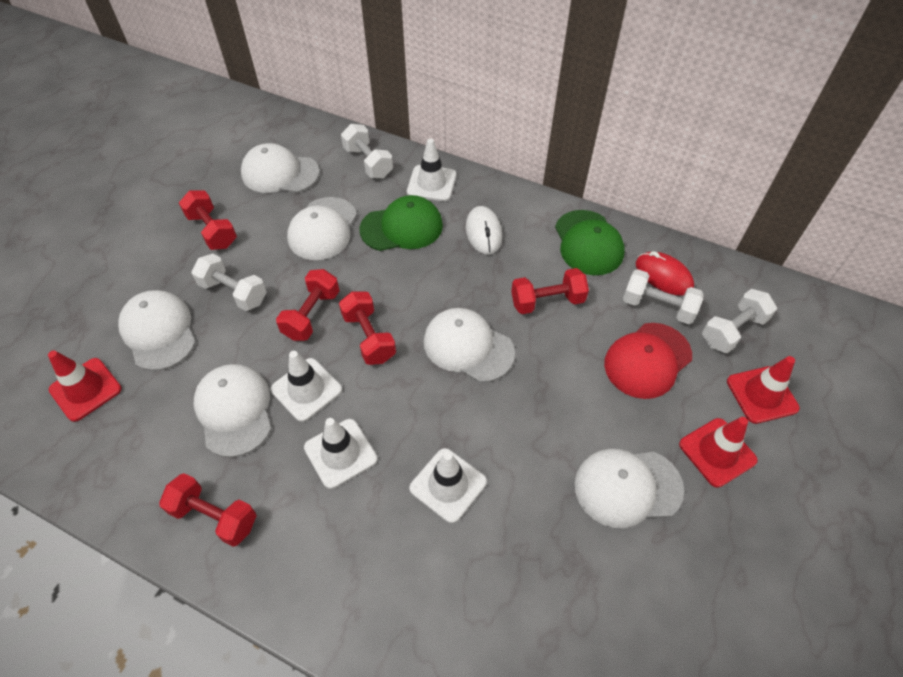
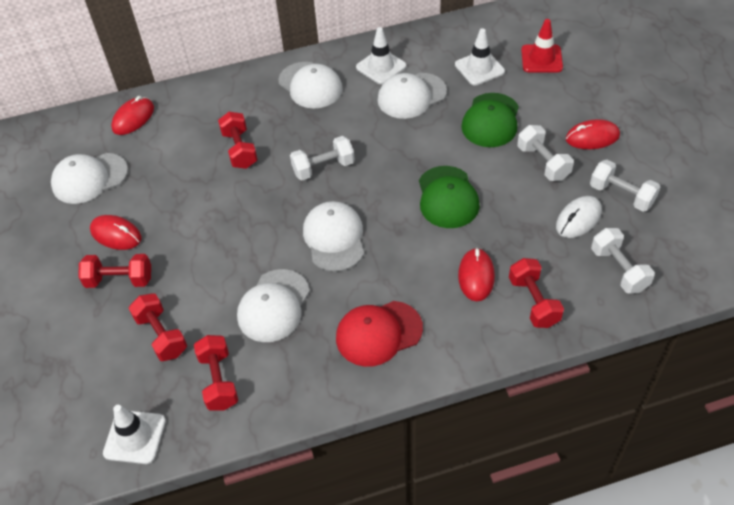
red mouse: [636,251,694,296] = 1 -> [90,215,141,250] [111,96,154,135] [458,248,495,301] [566,119,620,149] = 4
red traffic cone: [48,350,122,422] [679,417,758,488] [727,356,800,424] = 3 -> [521,19,563,72] = 1
white cap: [118,290,196,371] [194,364,271,457] [241,143,319,193] [287,197,357,260] [424,308,515,382] [575,449,684,528] = 6 -> [51,153,128,204] [237,269,310,342] [278,62,342,109] [303,201,364,272] [377,73,447,119] = 5
white traffic cone: [271,351,342,422] [304,418,377,489] [407,139,456,201] [409,448,487,523] = 4 -> [103,405,166,464] [356,27,406,84] [455,28,505,86] = 3

